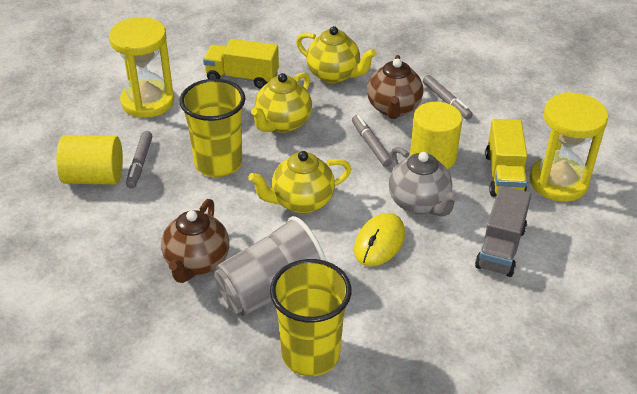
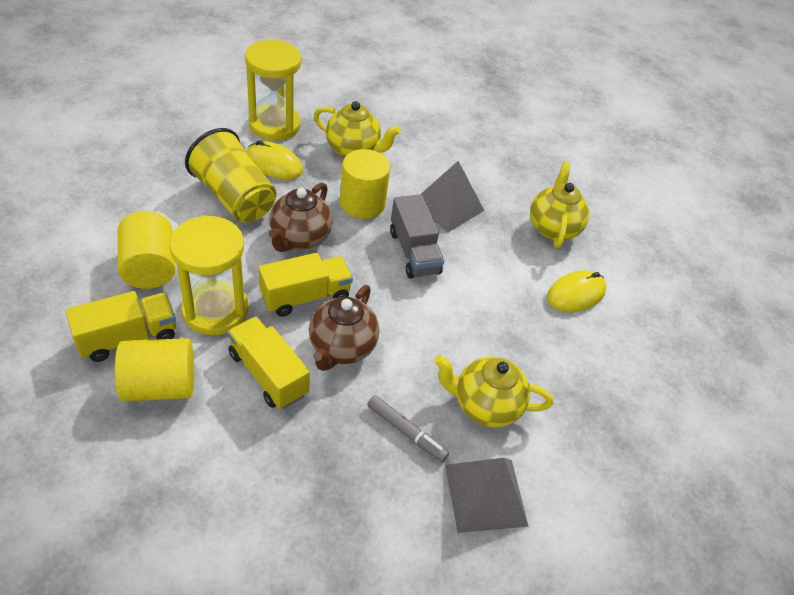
grey cup: [214,216,327,316] = 1 -> none = 0
grey marker: [126,131,152,189] [352,115,392,167] [423,75,473,120] = 3 -> [367,395,449,462] = 1
grey pyramid: none = 0 -> [421,161,484,232] [445,458,529,533] = 2
grey teapot: [389,147,459,217] = 1 -> none = 0
yellow cup: [180,79,245,177] [270,259,352,376] = 2 -> [185,128,276,223] = 1
yellow cylinder: [56,135,123,185] [410,102,462,169] = 2 -> [115,338,194,402] [118,211,175,289] [340,149,390,219] = 3
yellow mouse: [354,213,405,266] = 1 -> [246,140,303,180] [547,271,607,312] = 2
yellow truck: [203,39,279,89] [485,119,527,197] = 2 -> [66,291,176,362] [227,316,310,409] [259,253,353,317] = 3

